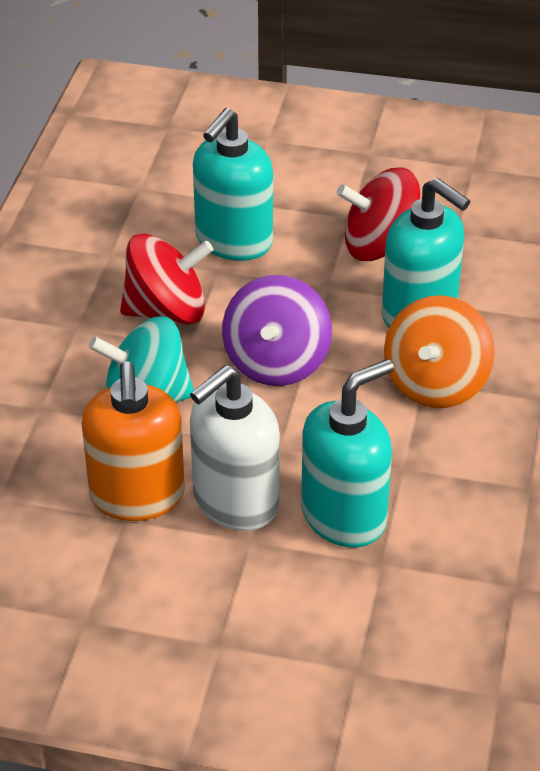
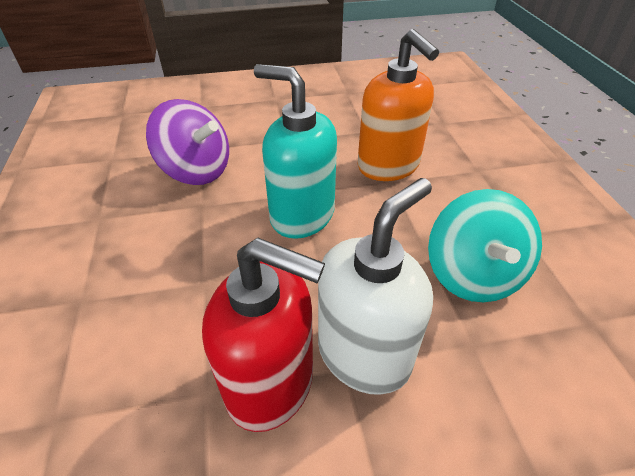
orange spinning top: [384,295,495,408] = 1 -> none = 0
red soap dispenser: none = 0 -> [202,238,325,432] = 1
red spinning top: [120,233,213,325] [337,167,421,261] = 2 -> none = 0
turquoise soap dispenser: [193,108,273,261] [301,359,394,547] [382,178,470,328] = 3 -> [254,64,337,239] = 1

